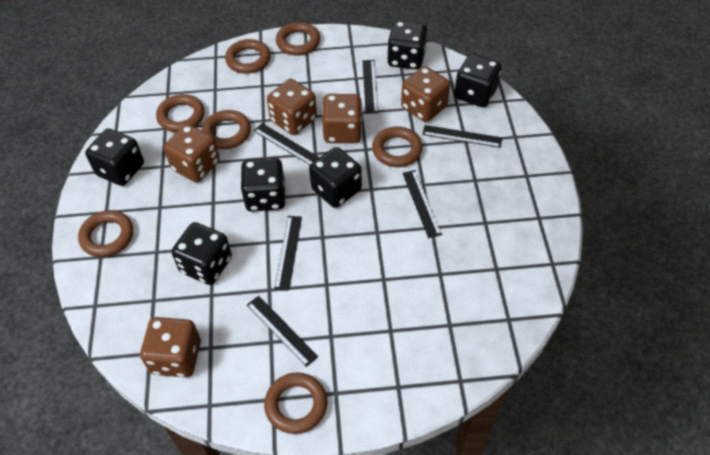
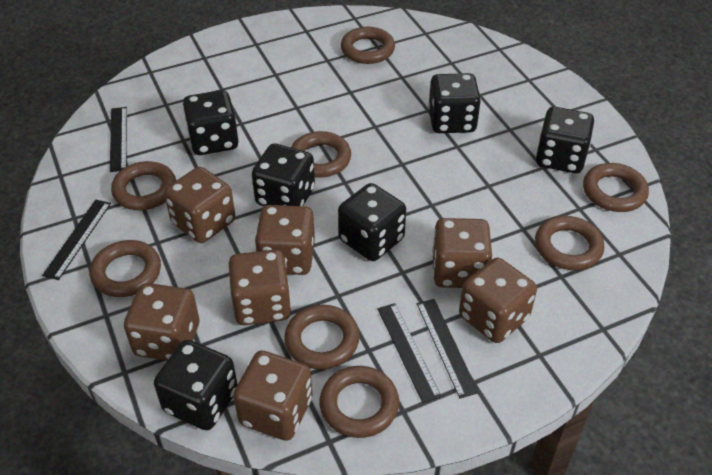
black ruler: [247,296,318,367] [254,123,320,165] [274,216,302,290] [363,60,378,114] [402,170,442,238] [422,125,502,148] = 6 -> [42,200,111,280] [110,107,127,172] [377,303,442,403] [417,299,479,398] = 4
brown dice: [140,317,201,378] [164,124,220,182] [267,79,317,135] [322,94,362,143] [401,66,450,122] = 5 -> [124,283,199,361] [164,167,235,243] [229,249,291,325] [233,351,312,441] [255,205,315,275] [432,218,492,288] [459,258,537,343] = 7
brown ring: [78,210,133,257] [156,94,205,132] [202,110,251,149] [225,39,271,74] [264,373,327,434] [276,22,320,56] [372,127,422,167] = 7 -> [90,240,161,297] [111,161,176,210] [284,305,360,369] [291,131,351,178] [320,366,399,438] [341,27,395,64] [535,216,604,270] [583,163,649,212] = 8

